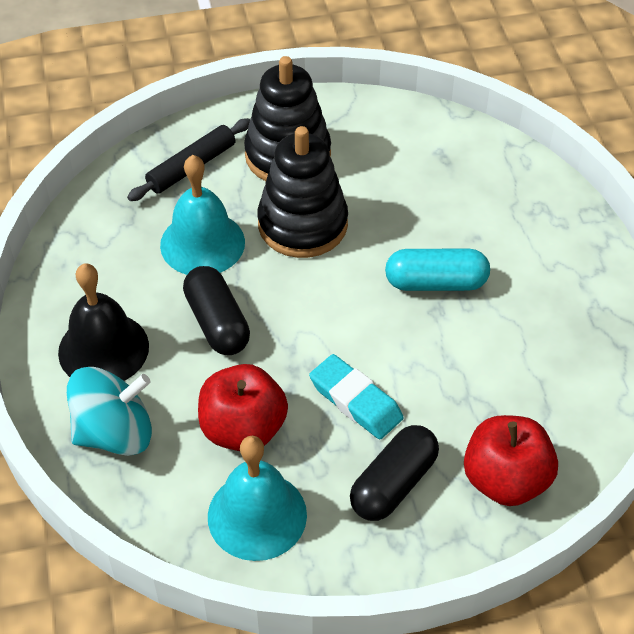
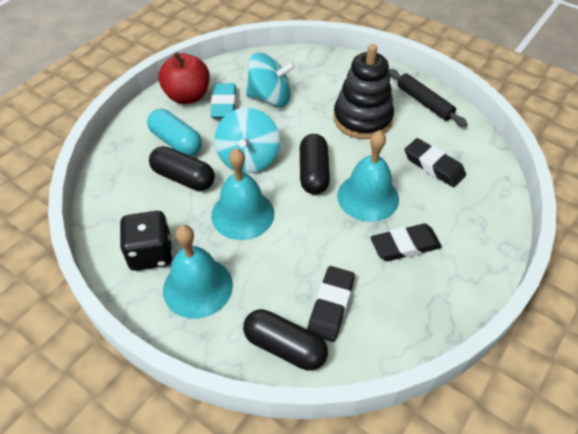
black bell: [58,263,149,381] = 1 -> none = 0
black capsule: [183,266,250,355] [350,425,439,521] = 2 -> [149,146,215,191] [243,309,328,370] [300,134,330,195] = 3
black dice: none = 0 -> [119,211,173,271] = 1
black eraser: none = 0 -> [307,266,355,342] [370,224,442,261] [404,138,466,187] = 3
black stacking toy: [244,56,331,181] [257,126,348,258] = 2 -> [333,44,394,139] = 1
red apple: [198,364,288,451] [464,415,558,506] = 2 -> [158,52,210,104] = 1
turquoise bell: [160,155,245,275] [208,436,307,561] = 2 -> [163,225,233,319] [211,148,274,240] [337,130,399,222] = 3
turquoise spinning top: [67,367,152,456] = 1 -> [215,108,280,174] [246,53,295,107] = 2

